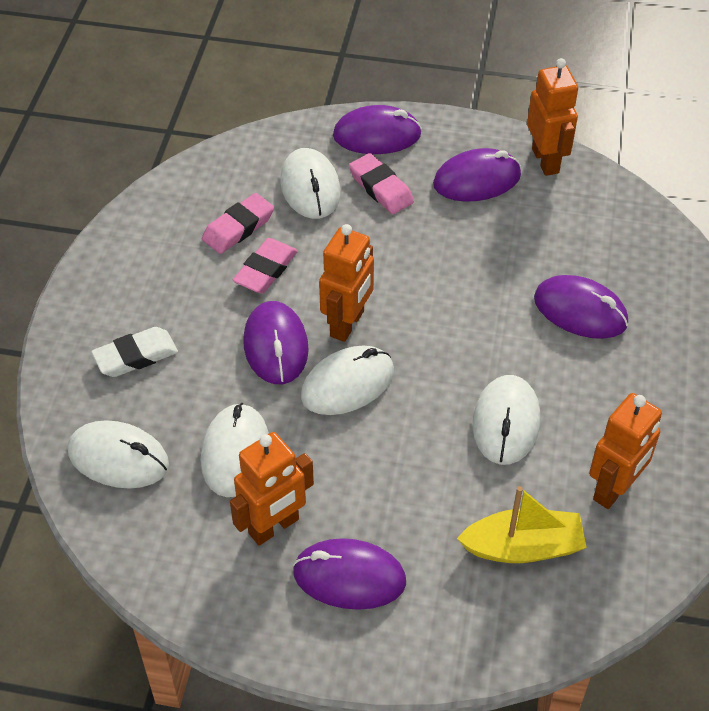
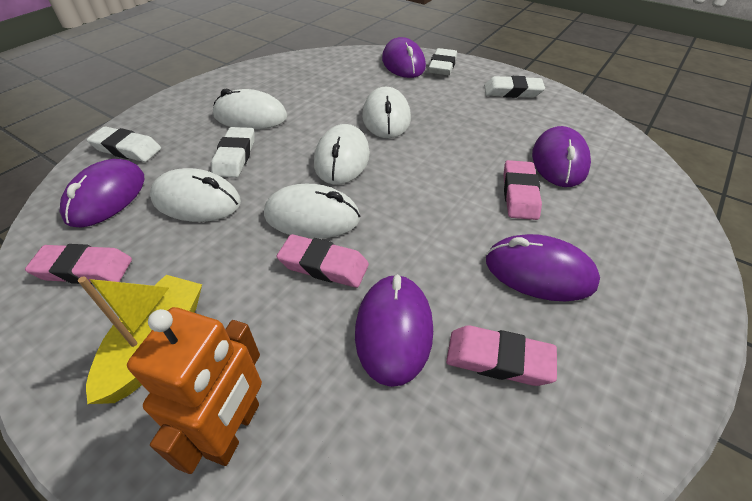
orange robot: [230,432,314,545] [319,224,374,342] [527,58,578,176] [589,393,662,509] = 4 -> [127,307,262,474] = 1
pink eraser: [202,193,274,254] [233,238,298,293] [349,153,414,214] = 3 -> [25,244,132,284] [277,234,369,288] [446,325,557,386] [503,160,542,220] = 4
white eraser: [91,327,178,377] = 1 -> [87,126,161,162] [211,127,254,178] [428,48,457,75] [484,76,545,98] = 4

